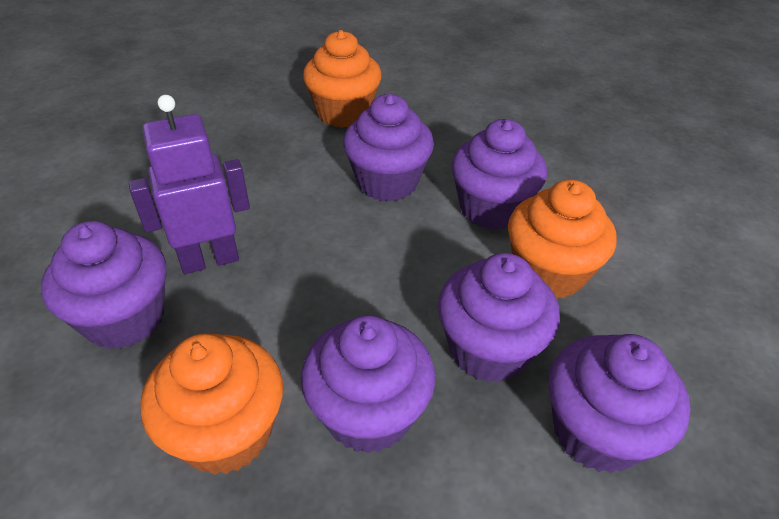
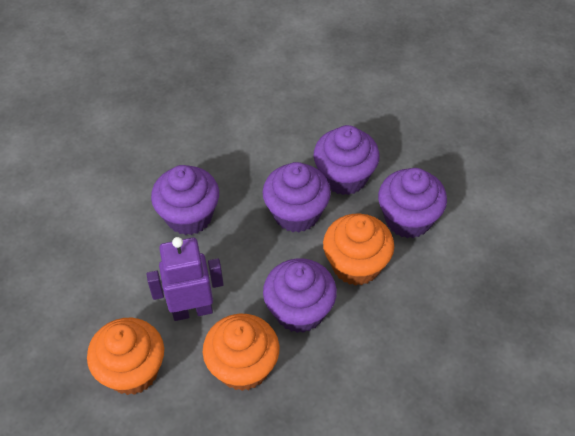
purple cupcake: [41,221,167,349] [301,315,435,453] [343,94,434,201] [438,253,560,383] [451,119,547,230] [548,334,691,473] = 6 -> [151,165,219,235] [263,162,331,232] [263,258,337,333] [314,125,380,195] [378,168,447,238] = 5

